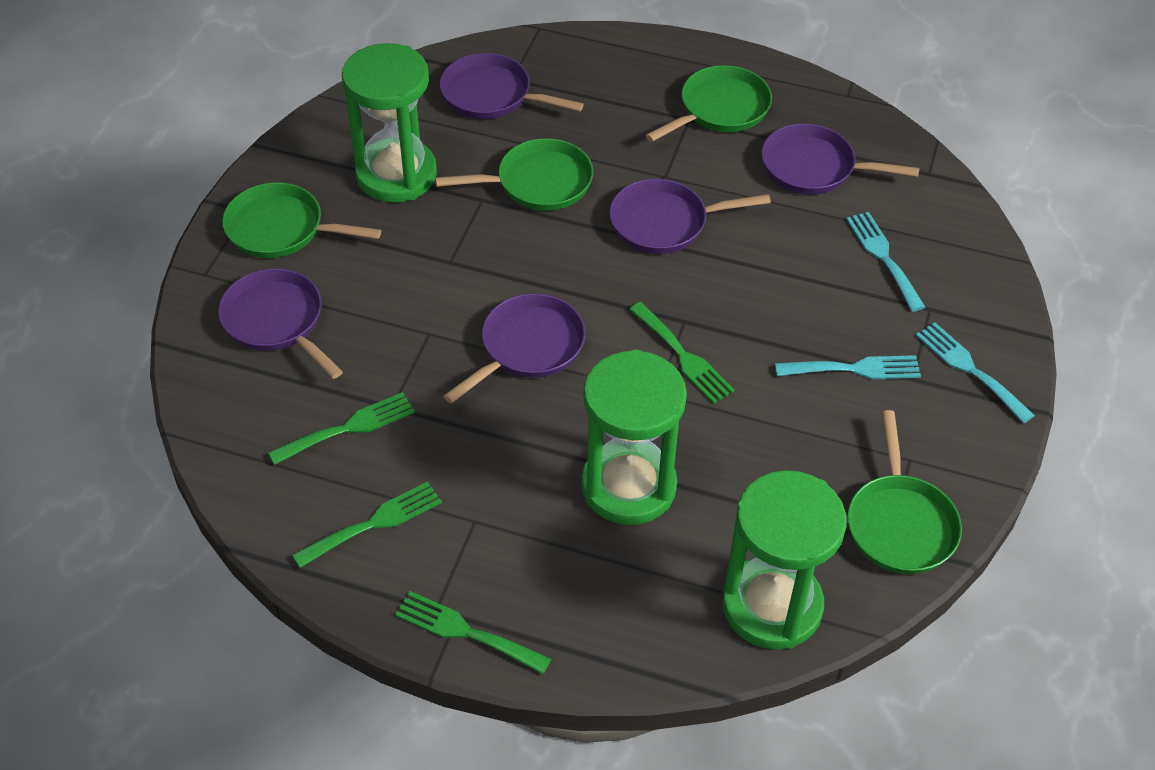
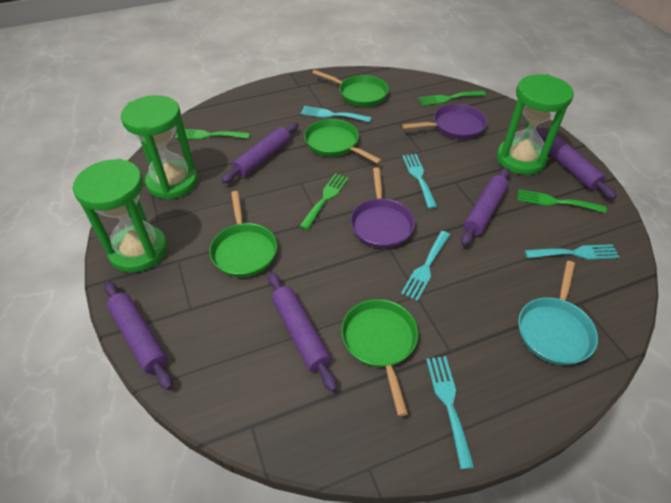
purple pan: [218,268,343,379] [440,53,584,119] [443,293,586,404] [609,179,771,254] [761,124,920,194] = 5 -> [351,167,415,249] [402,104,487,139] = 2
purple rolling pin: none = 0 -> [104,281,173,390] [221,122,299,184] [268,272,337,392] [461,168,510,246] [536,128,617,199] = 5
turquoise fork: [775,355,921,379] [846,212,925,312] [916,323,1035,423] = 3 -> [300,106,372,122] [401,231,450,301] [402,154,437,209] [426,356,475,469] [525,244,620,260] = 5
turquoise pan: none = 0 -> [518,261,598,365] = 1

